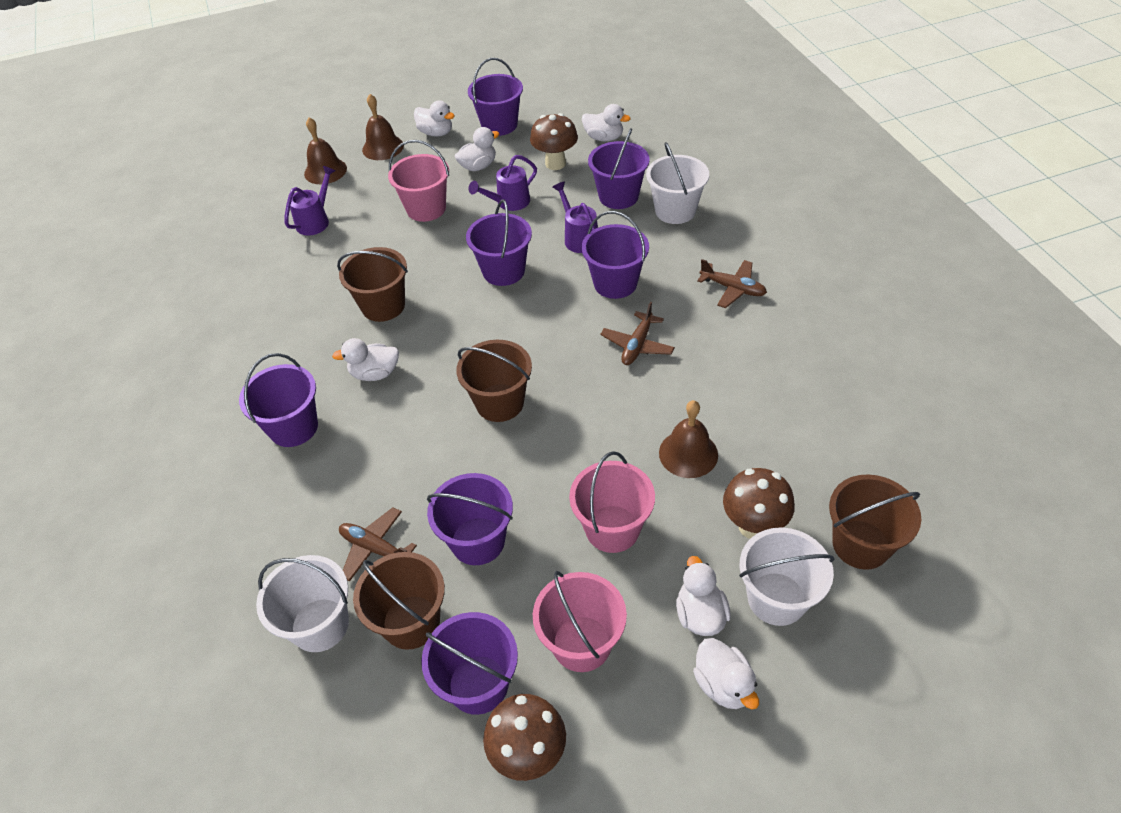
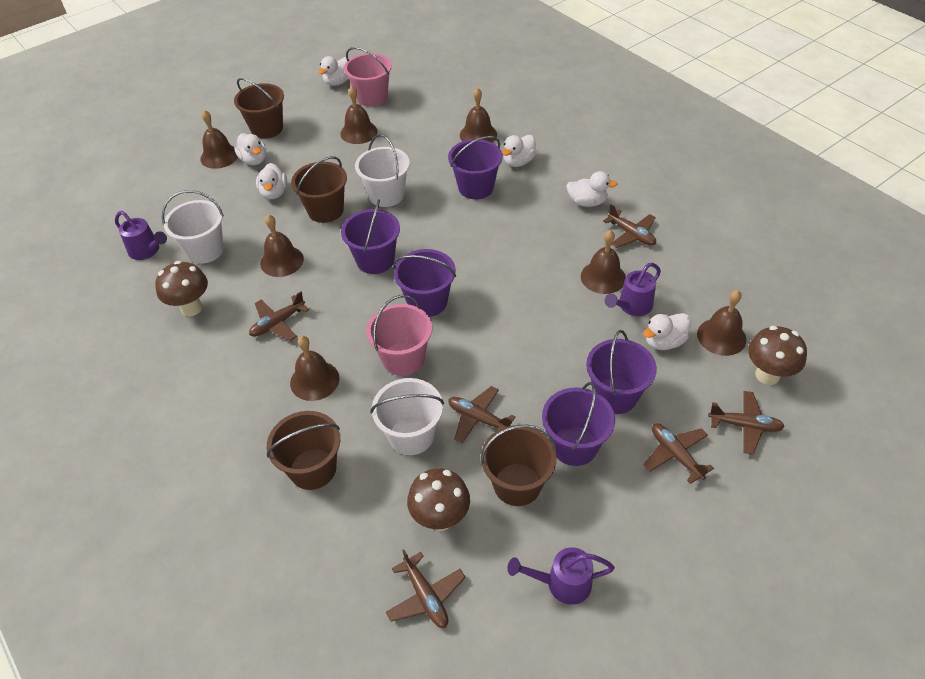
brown bell: [304,117,347,184] [362,94,404,160] [659,400,718,478] = 3 -> [200,110,238,169] [260,214,304,277] [290,336,339,401] [340,86,378,144] [460,88,497,142] [581,230,626,294] [697,290,746,356] = 7
brown plane: [339,507,417,581] [600,302,675,365] [697,259,767,308] = 3 -> [249,292,309,341] [386,549,466,628] [448,386,515,443] [603,204,656,248] [643,423,714,484] [708,391,785,455] = 6
pink bucket: [388,140,449,222] [533,571,627,672] [569,451,655,553] = 3 -> [344,47,392,107] [366,295,432,376] = 2
purple bucket: [239,353,318,447] [421,612,518,715] [427,473,513,565] [466,199,532,286] [468,58,523,136] [582,211,649,299] [588,128,650,209] = 7 -> [341,199,400,274] [393,249,456,317] [448,136,503,199] [542,382,615,466] [586,330,657,414] = 5

